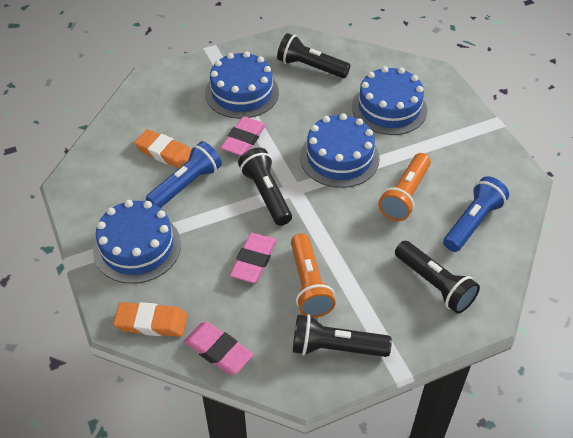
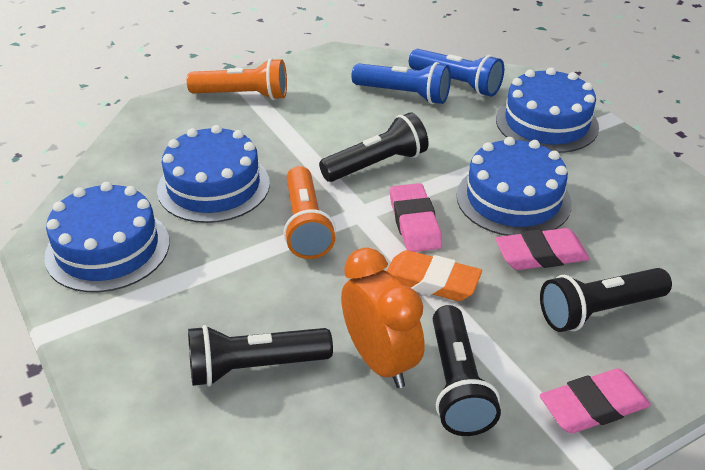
orange clock: none = 0 -> [341,248,425,388] = 1
orange eraser: [113,302,187,337] [134,129,191,168] = 2 -> [387,250,482,301] = 1

